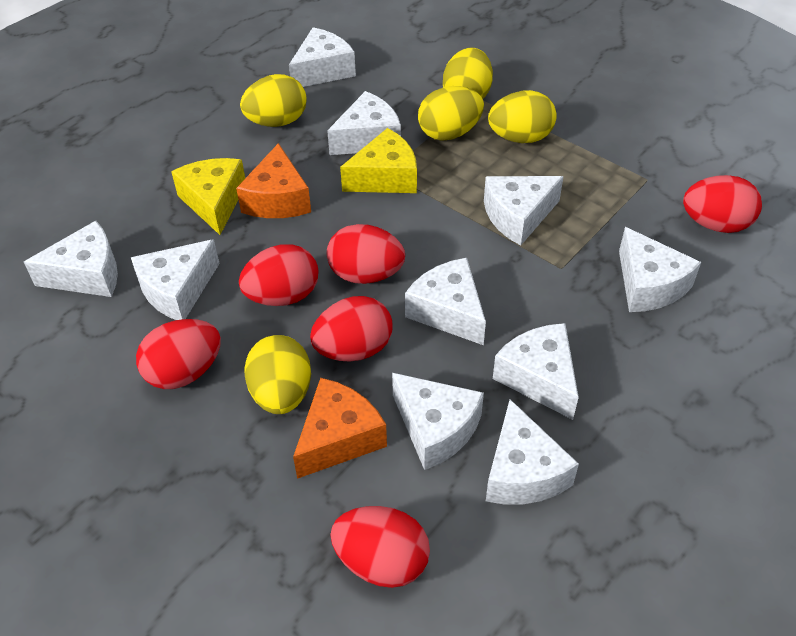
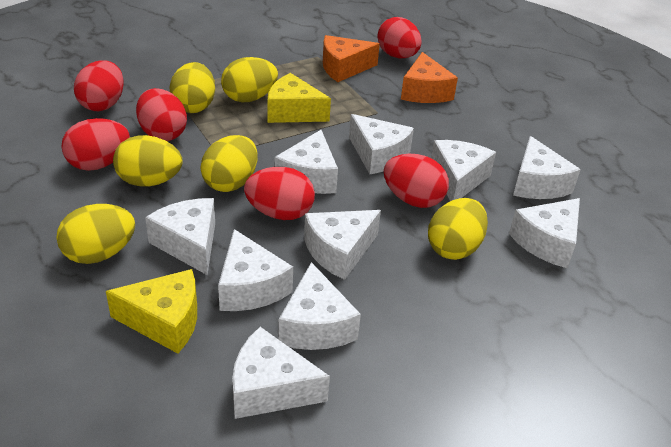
yellow egg: [240,74,307,127] [245,335,311,414] [418,86,484,141] [443,48,493,99] [488,90,557,143] = 5 -> [56,204,135,264] [113,135,182,187] [169,62,215,113] [200,135,258,192] [221,57,278,102] [428,198,488,260] = 6

